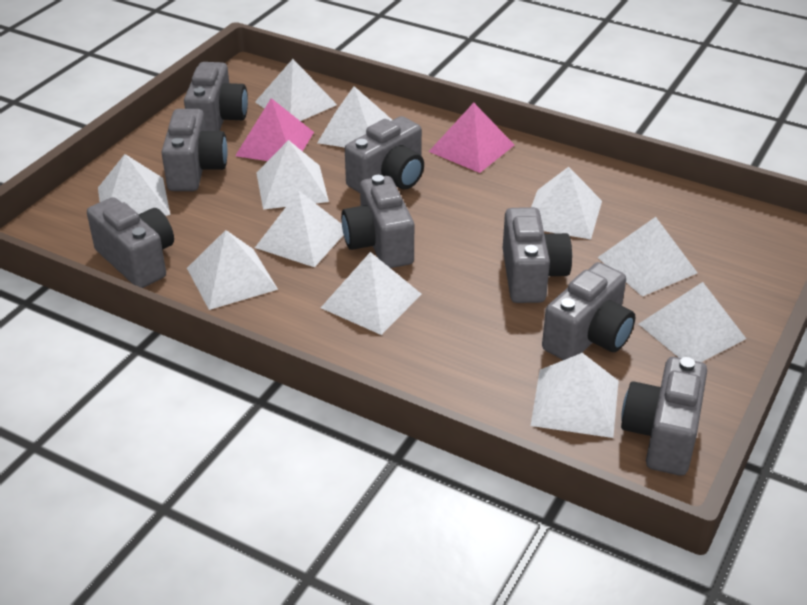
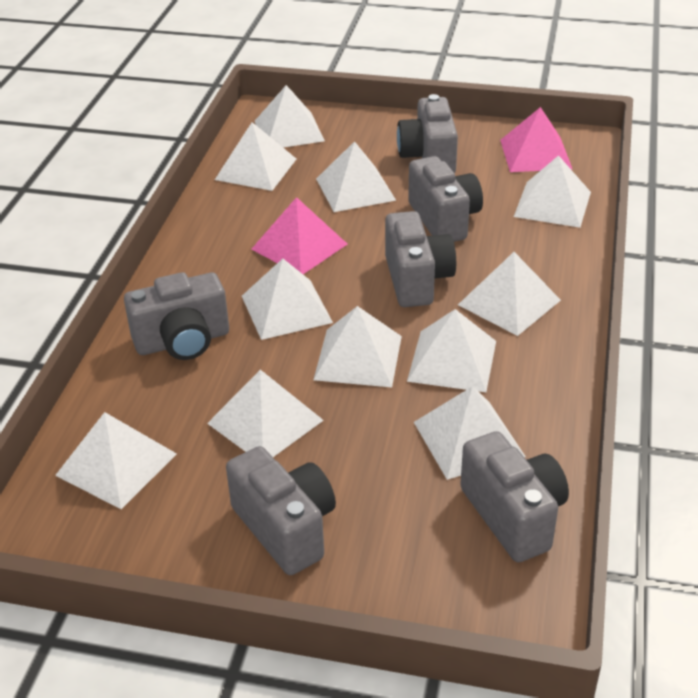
grey camera: [87,197,174,288] [161,109,228,191] [184,62,248,131] [341,175,414,268] [345,116,424,193] [503,207,572,303] [542,262,635,360] [621,357,707,476] = 8 -> [124,272,229,360] [226,446,336,575] [385,211,456,307] [397,94,458,173] [408,156,483,242] [460,431,569,562] = 6

